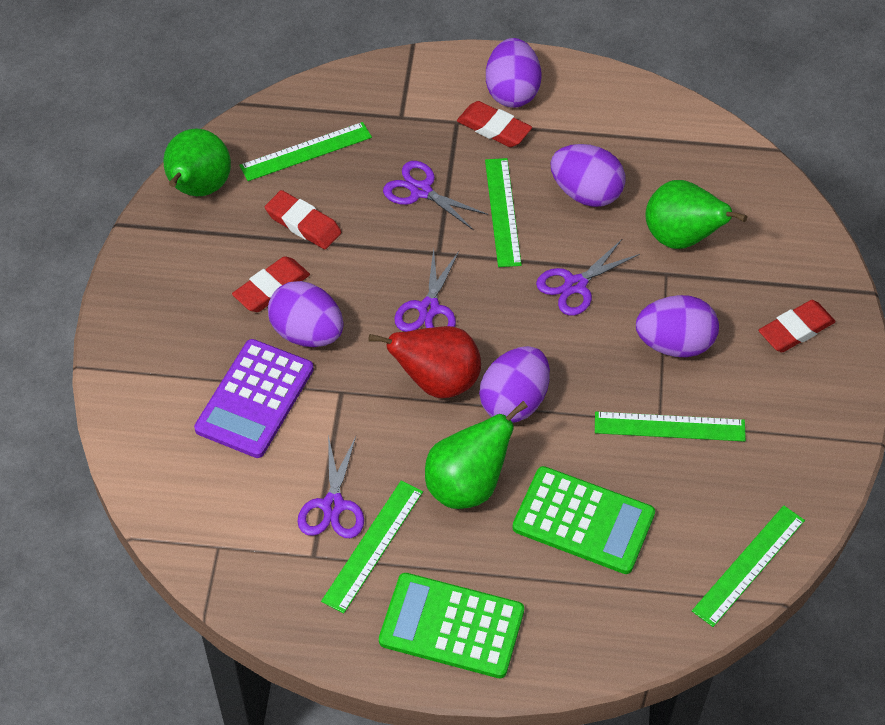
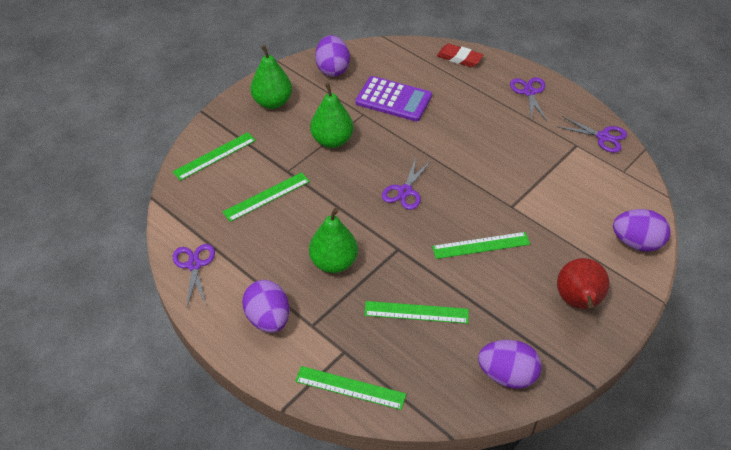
green calculator: [379,573,524,678] [512,466,655,574] = 2 -> none = 0
purple egg: [268,281,344,347] [479,346,550,423] [486,38,541,108] [550,144,625,207] [636,295,719,357] = 5 -> [242,280,289,333] [315,35,350,77] [478,340,542,389] [613,209,671,251] = 4
red eraser: [232,256,310,312] [265,190,341,249] [457,101,532,147] [759,300,835,352] = 4 -> [437,44,483,67] = 1

